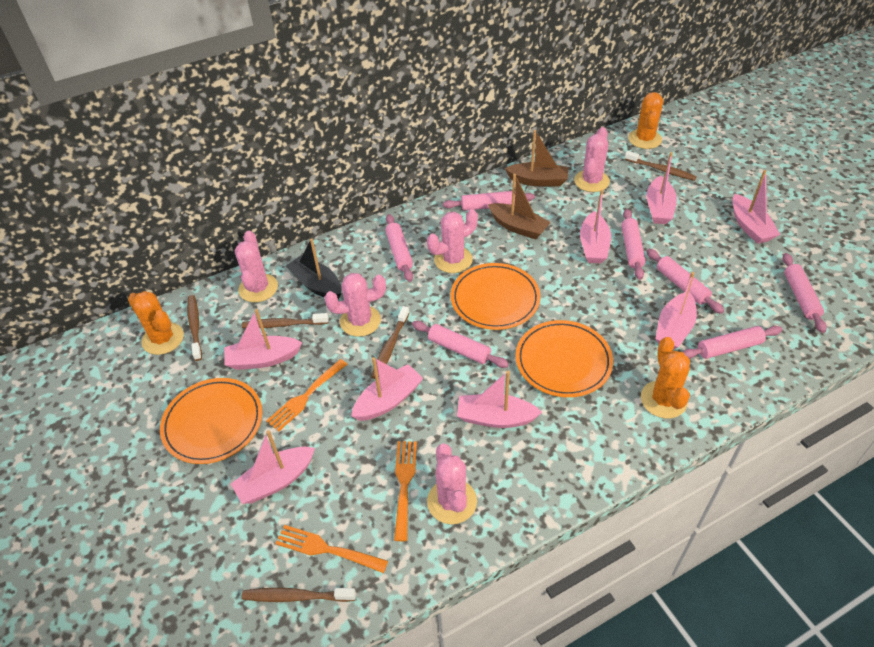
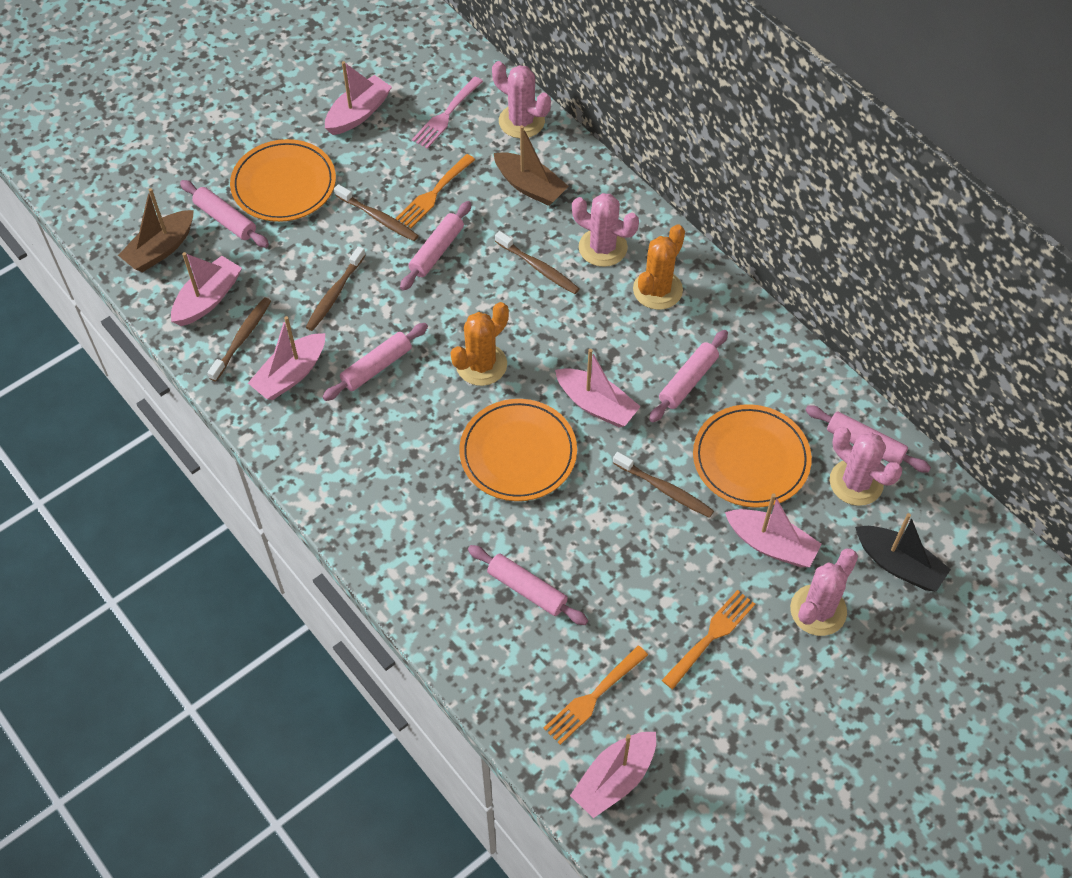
orange cactus: [128,291,184,355] [628,92,663,149] [641,337,690,418] = 3 -> [450,302,509,386] [633,224,685,310] = 2
pink boat: [224,309,302,370] [231,430,315,504] [351,357,423,421] [457,371,542,428] [580,189,611,263] [647,152,677,224] [656,272,697,350] [732,170,780,244] = 8 -> [171,252,242,326] [248,316,325,400] [325,61,392,135] [555,349,641,427] [570,732,656,818] [725,494,821,567] = 6
pink cactus: [235,231,278,302] [324,273,386,337] [427,209,478,273] [427,444,477,524] [574,127,610,192] = 5 -> [492,61,551,138] [572,193,639,267] [790,549,858,636] [830,427,902,506] = 4
pink fork: none = 0 -> [412,77,483,149] = 1
pink rolling pin: [385,214,413,282] [412,321,509,368] [443,191,535,211] [621,209,646,280] [646,249,724,314] [683,326,782,359] [782,253,827,333] = 7 -> [180,180,269,248] [322,323,428,401] [400,201,472,291] [468,545,588,625] [649,330,728,422] [805,405,931,473] = 6

